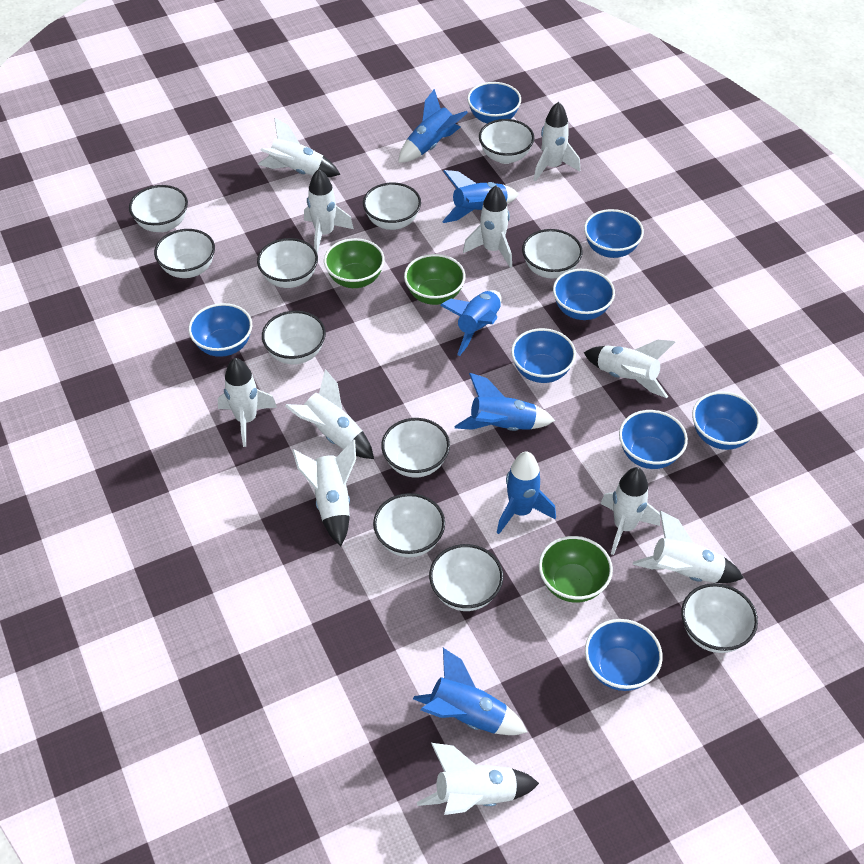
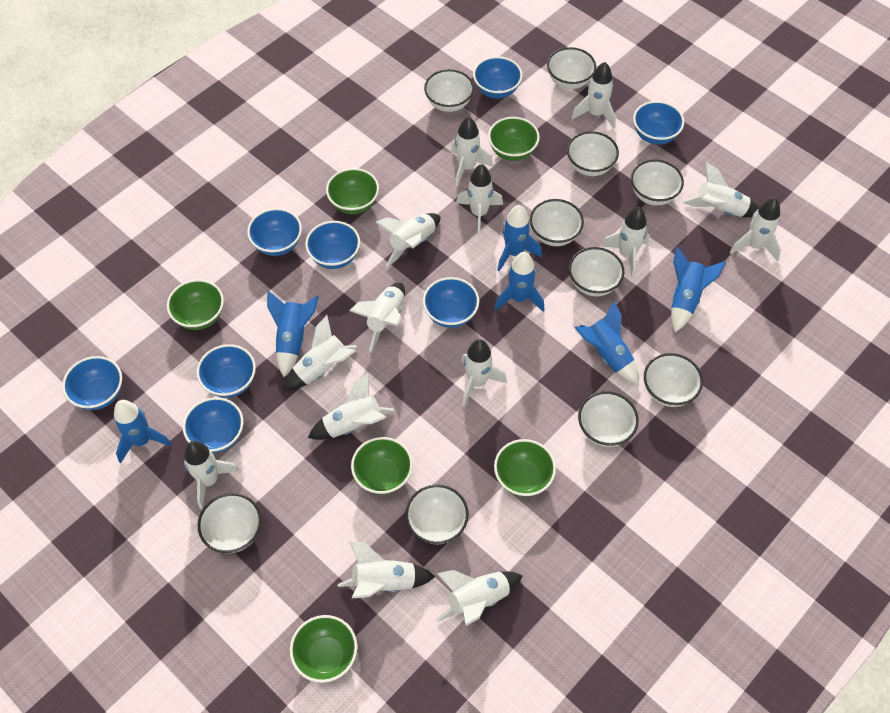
green bowl: [324,238,385,288] [404,254,466,305] [539,536,613,603] = 3 -> [167,279,224,330] [290,615,357,683] [326,168,379,214] [351,437,413,495] [488,117,540,161] [494,439,556,497] = 6
white bowl: [129,185,188,232] [154,229,215,278] [257,238,318,288] [262,311,326,364] [363,182,421,230] [373,493,445,558] [381,418,450,478] [429,544,503,611] [479,119,534,164] [522,229,583,279] [681,583,758,653] = 11 -> [198,493,261,553] [405,484,469,544] [424,69,474,112] [530,199,584,246] [547,47,596,89] [567,131,619,176] [569,247,625,296] [578,391,639,447] [631,160,684,205] [644,353,703,407] = 10
white rocket: [218,358,277,447] [258,117,341,177] [285,369,374,459] [292,440,356,546] [304,169,354,253] [417,743,539,815] [463,185,512,268] [533,102,580,182] [584,340,675,398] [601,467,660,555] [633,510,744,583] = 11 -> [184,441,240,509] [282,315,357,391] [308,373,394,440] [338,541,435,598] [349,283,405,351] [376,213,440,267] [436,570,523,626] [451,117,493,187] [456,164,503,235] [461,339,507,406] [571,62,616,129] [601,207,649,278] [682,162,759,217] [730,198,781,261] = 14

